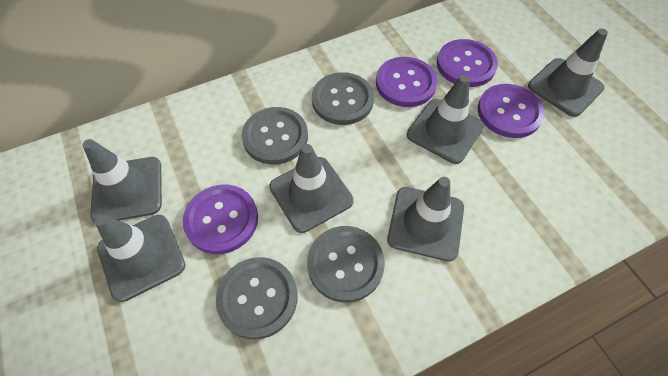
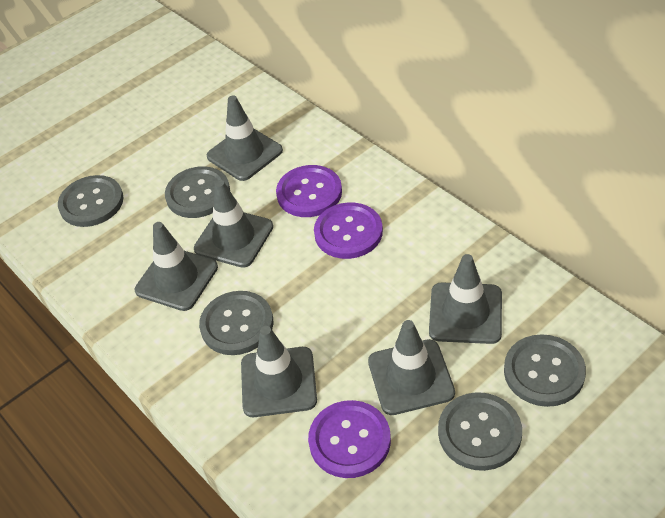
grey button: [216,257,298,339] [242,107,308,165] [307,226,385,303] [312,72,374,125] = 4 -> [58,175,124,227] [165,166,230,218] [199,291,273,355] [438,392,522,471] [504,334,586,407] = 5
purple button: [183,185,258,254] [376,57,437,107] [437,39,498,87] [478,84,545,138] = 4 -> [276,165,342,217] [308,400,391,478] [314,203,383,259] = 3

